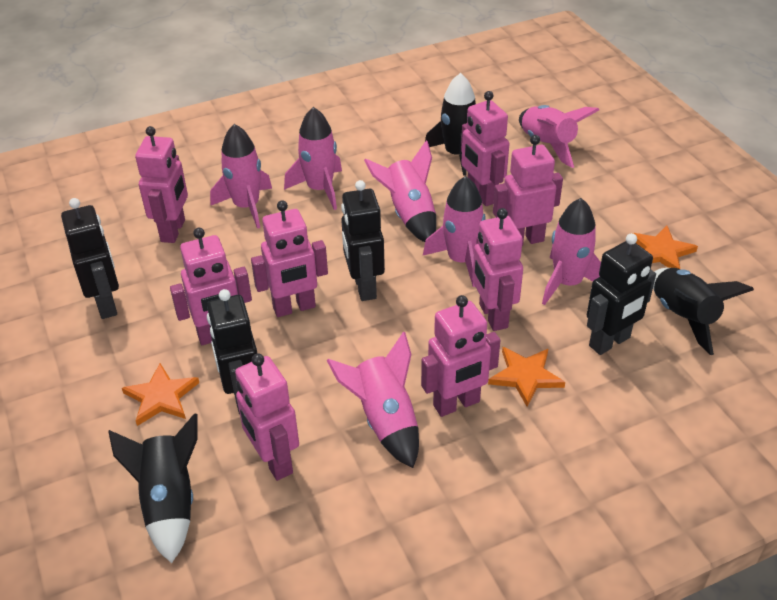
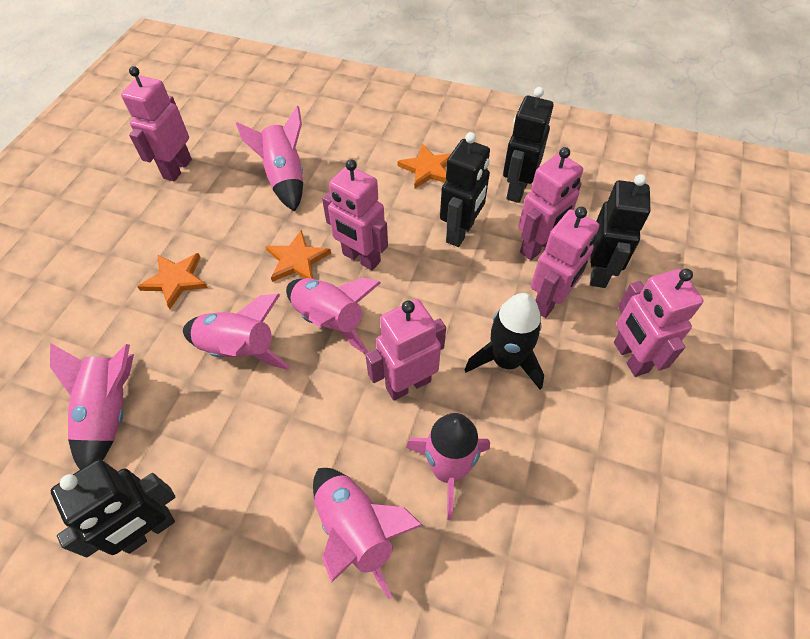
black rocket: [108,413,198,563] [425,73,476,176] [653,268,754,355] = 3 -> [465,293,544,390] = 1
pink robot: [135,126,188,243] [170,228,252,345] [235,353,299,481] [251,200,328,317] [421,295,500,417] [461,91,509,206] [472,208,523,331] [493,135,563,246] = 8 -> [121,66,192,181] [322,159,388,270] [365,299,446,401] [519,147,583,260] [531,207,599,318] [614,269,704,377] = 6
pink rocket: [210,124,272,229] [284,107,342,210] [327,331,419,468] [364,140,436,242] [423,176,486,287] [519,105,599,168] [542,198,601,305] = 7 -> [50,343,134,470] [183,294,291,370] [236,106,303,211] [286,277,381,354] [313,468,423,600] [406,413,490,520] = 6

